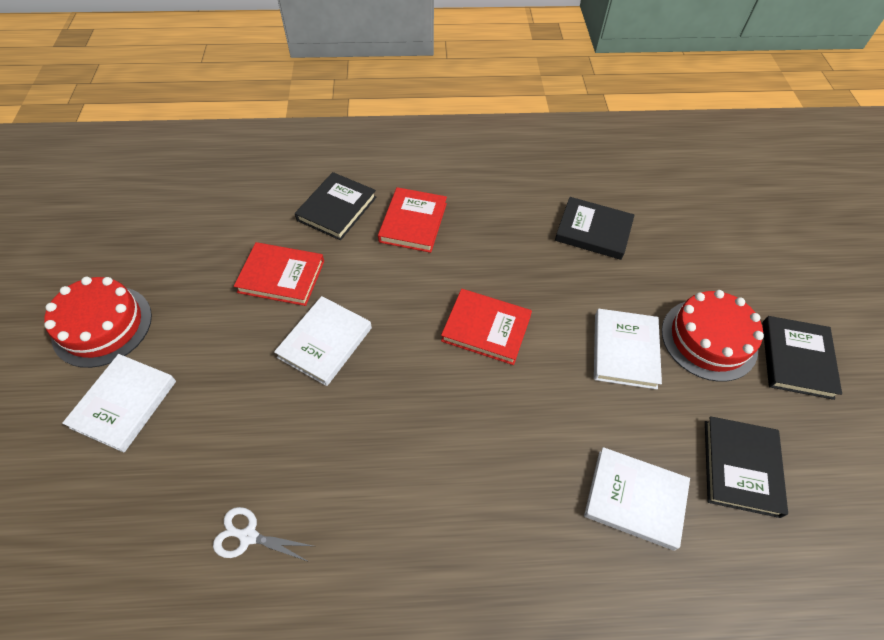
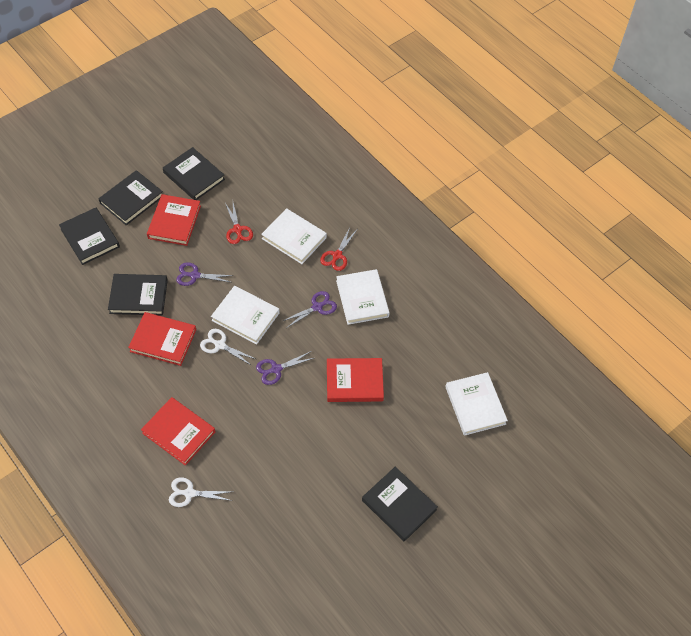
black book: [295,172,376,240] [555,197,634,260] [705,416,788,518] [762,316,842,400] = 4 -> [59,208,120,265] [99,170,163,225] [108,274,168,316] [163,147,225,200] [362,467,438,542] = 5
purple scissors: none = 0 -> [176,262,234,286] [256,351,314,385] [283,291,337,327] = 3
red book: [234,242,324,306] [378,187,447,253] [441,289,532,365] = 3 -> [128,312,196,366] [141,397,215,466] [147,194,201,246] [327,358,384,402] = 4
red cake: [44,277,152,368] [662,290,764,382] = 2 -> none = 0
red scissors: none = 0 -> [225,203,253,244] [320,227,357,271] = 2
white scissors: [213,507,313,562] = 1 -> [169,477,232,507] [200,329,256,366] = 2

